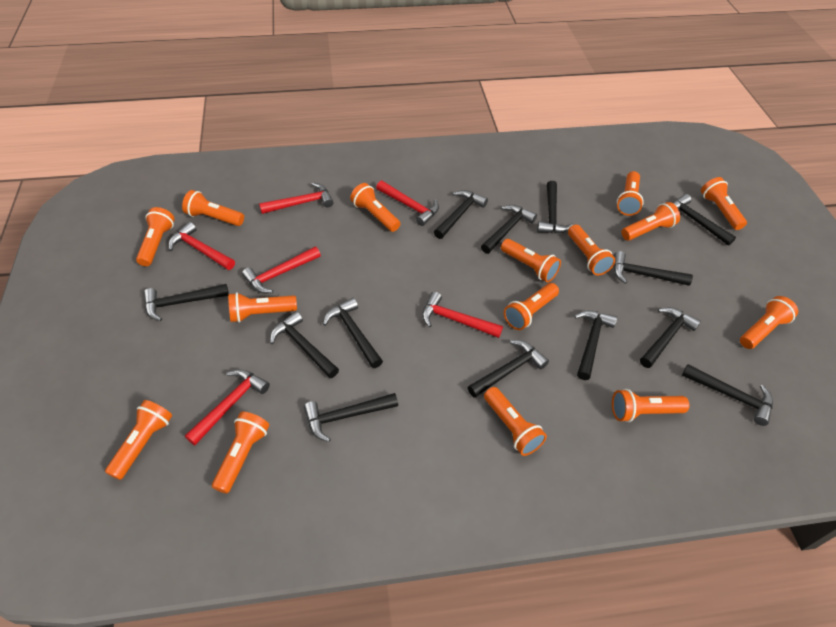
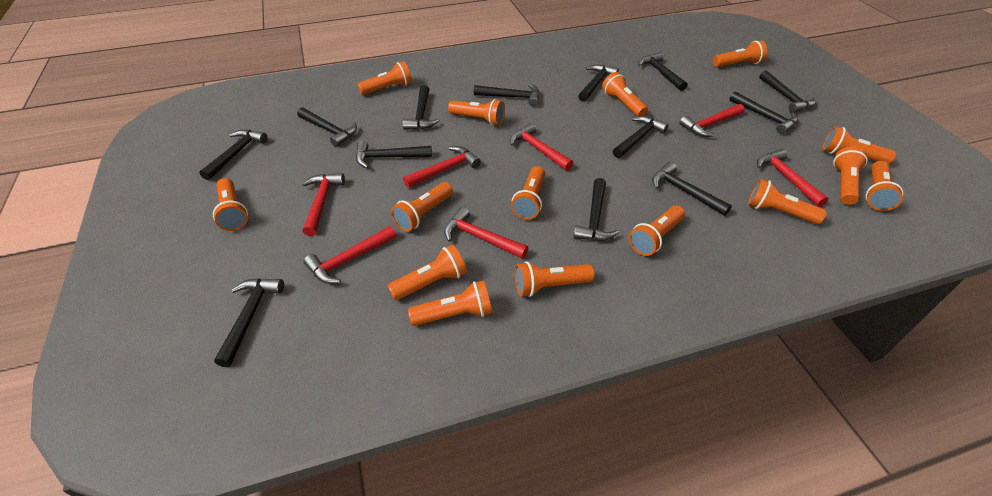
red hammer: [168,222,235,270] [185,369,270,445] [242,246,321,293] [259,182,334,214] [376,181,439,226] [422,292,503,338] = 6 -> [302,173,345,236] [304,226,397,284] [403,146,481,188] [444,207,528,259] [510,123,573,171] [679,104,745,137] [757,149,829,207] = 7

